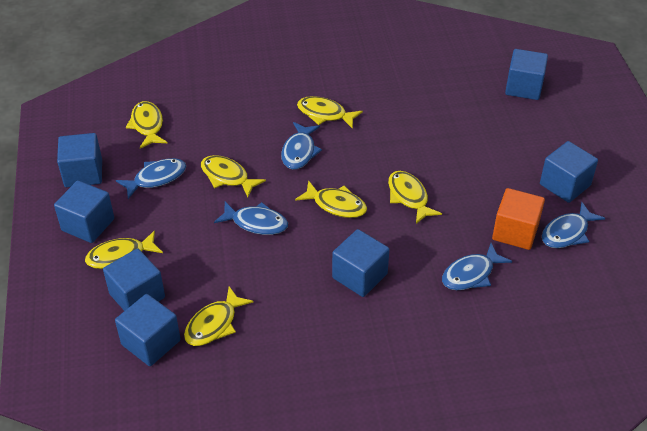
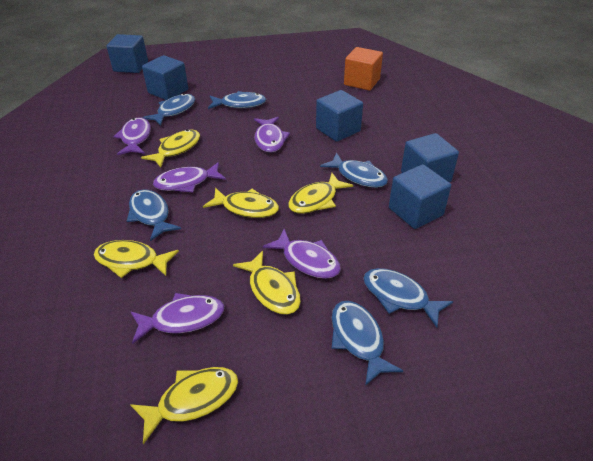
blue cube: [54,180,114,243] [57,133,102,187] [103,249,165,311] [115,294,181,366] [332,229,389,297] [505,49,548,100] [540,141,598,203] = 7 -> [106,34,148,73] [142,55,188,100] [316,90,363,142] [389,164,451,229] [401,133,459,182] = 5
blue fish: [116,158,186,199] [214,202,288,235] [281,122,322,170] [442,243,512,290] [542,202,605,248] = 5 -> [127,189,181,241] [142,93,195,126] [208,91,266,109] [320,153,388,188] [332,301,403,386] [363,268,453,328] = 6
purple fish: none = 0 -> [113,117,151,155] [130,293,224,344] [153,162,226,193] [254,117,290,153] [262,229,341,279] = 5
yellow fish: [85,230,163,269] [126,101,168,149] [184,286,254,346] [201,155,266,198] [295,180,367,218] [297,96,363,129] [388,171,442,224] = 7 -> [94,240,179,278] [130,367,238,444] [141,129,200,168] [203,188,279,218] [233,251,301,315] [288,173,353,214] = 6

